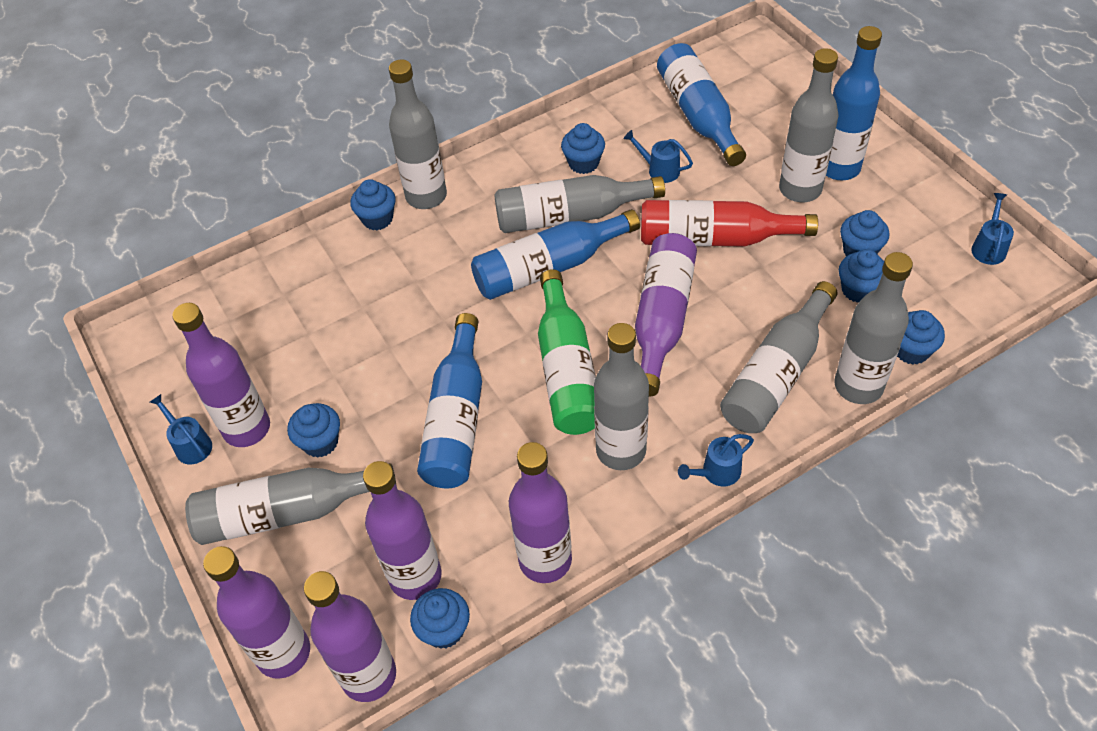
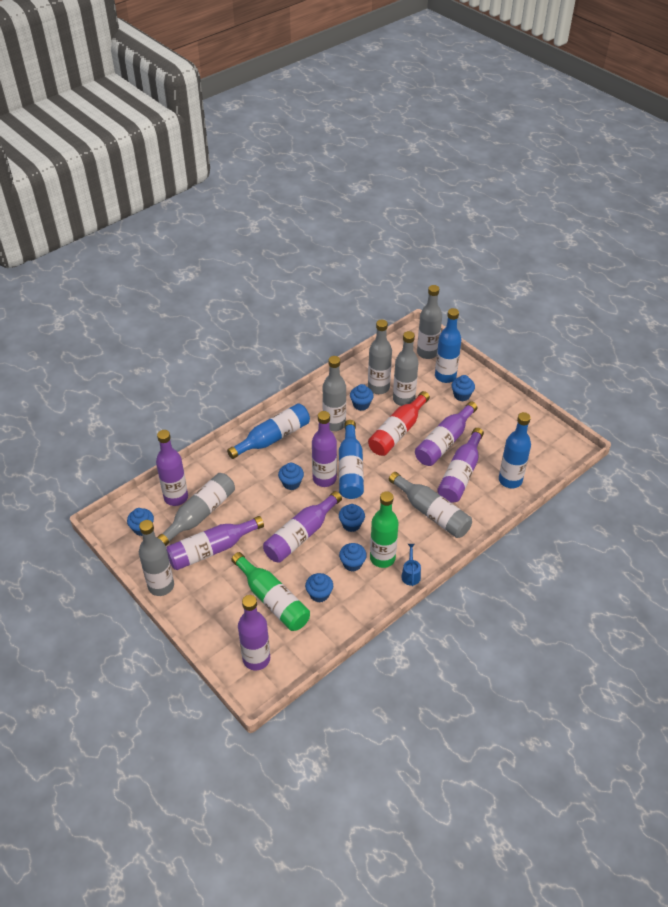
blue watering can: [150,394,212,464] [623,130,693,183] [678,434,754,486] [971,193,1014,265] = 4 -> [401,544,421,586] = 1
green bottle: [538,269,596,435] = 1 -> [231,552,310,631] [370,491,399,568] = 2
purple bottle: [172,303,270,447] [203,546,310,679] [304,571,396,702] [363,461,442,600] [509,442,572,583] [635,233,697,396] = 6 -> [156,430,188,506] [166,516,264,570] [238,595,270,670] [263,491,342,563] [312,411,337,487] [415,401,477,466] [437,428,484,502] = 7

